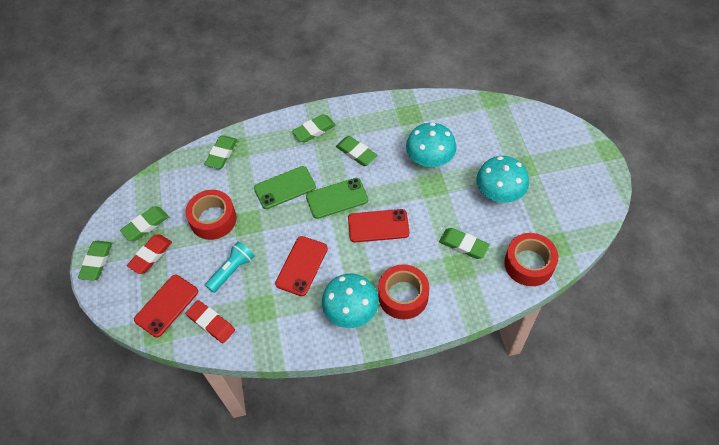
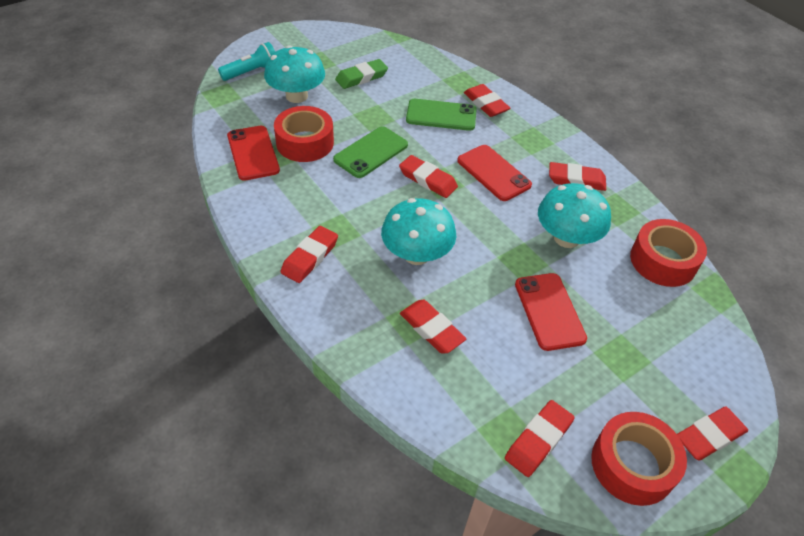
green eraser: [78,241,112,281] [120,206,169,241] [204,136,237,169] [292,114,336,143] [336,136,378,166] [439,228,490,259] = 6 -> [335,59,388,89] = 1
red eraser: [127,234,172,274] [186,300,235,343] = 2 -> [281,226,338,283] [399,155,458,198] [400,300,466,353] [464,84,510,117] [505,400,575,477] [549,162,606,191] [677,406,748,461] = 7

